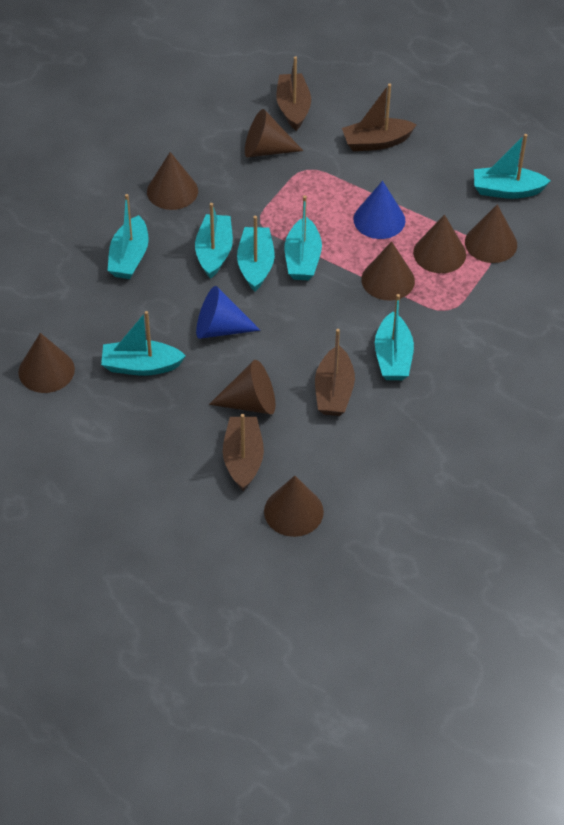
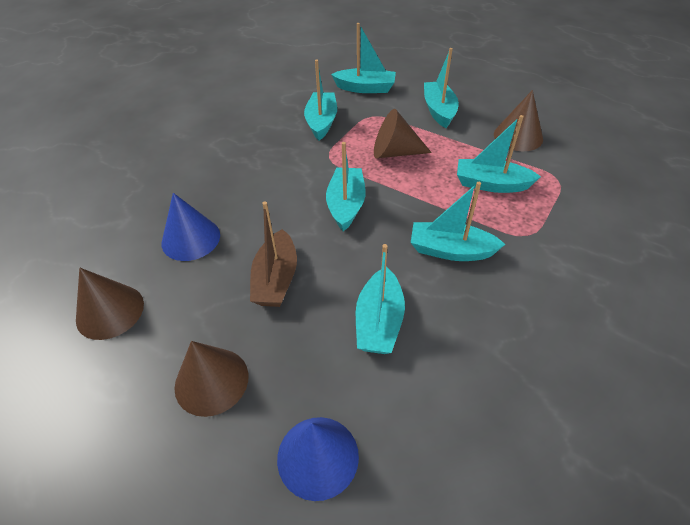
brown boat: [223,414,264,491] [276,56,311,131] [315,329,355,416] [342,83,417,151] = 4 -> [250,202,297,307] = 1
brown cone: [18,333,75,393] [147,152,198,210] [209,360,275,415] [245,109,303,158] [264,476,324,537] [361,241,415,300] [413,215,466,273] [465,204,517,263] = 8 -> [76,268,144,340] [175,341,248,417] [374,109,432,158] [494,90,543,151] = 4

